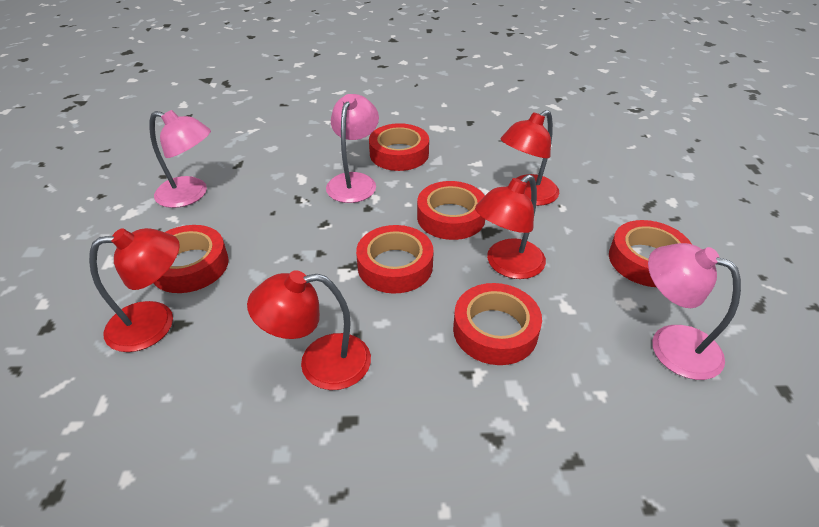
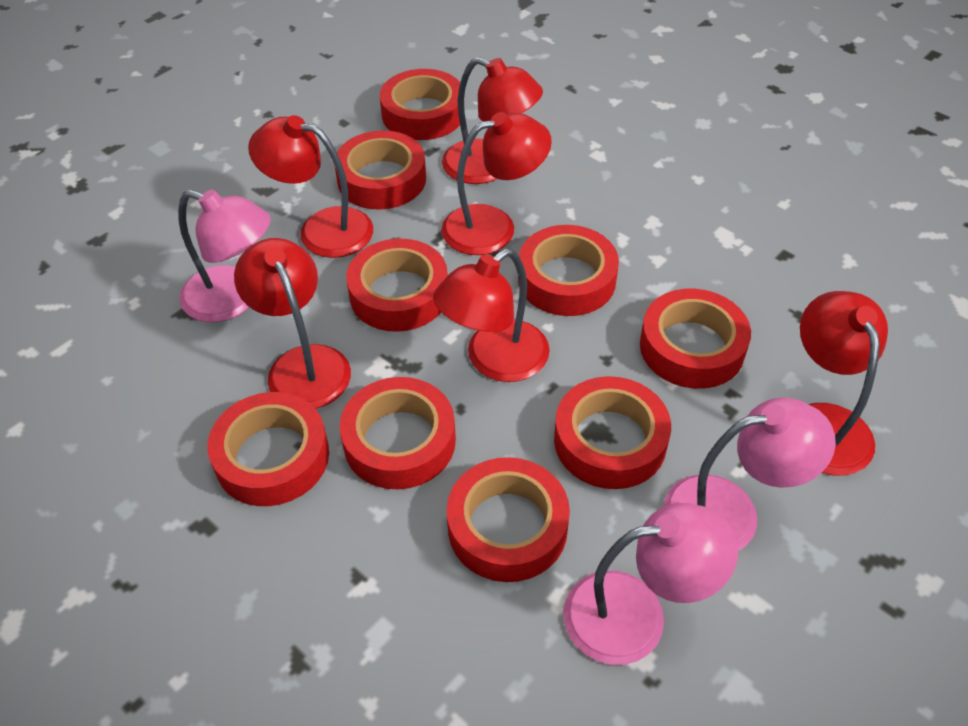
red lamp: [89,228,180,352] [247,270,371,390] [475,175,546,279] [501,110,559,206] = 4 -> [234,238,351,409] [248,115,373,258] [433,249,550,382] [441,112,552,255] [442,57,543,184] [800,291,888,476] = 6
red tape: [154,225,229,293] [356,225,434,294] [369,123,429,171] [417,181,485,240] [453,283,542,365] [609,220,692,287] = 6 -> [208,392,329,506] [335,131,426,210] [340,377,456,489] [346,239,448,332] [380,69,460,140] [447,457,570,582] [518,225,619,316] [554,376,671,489] [640,289,751,389] = 9

